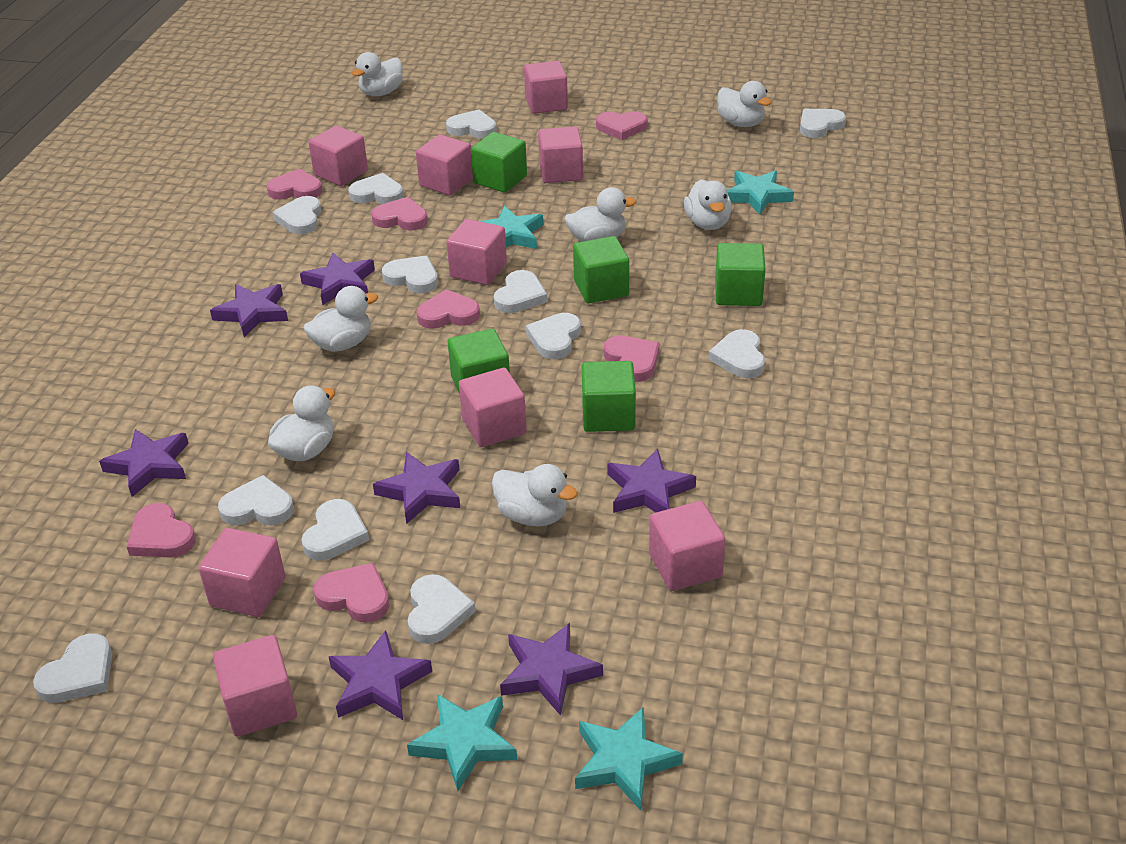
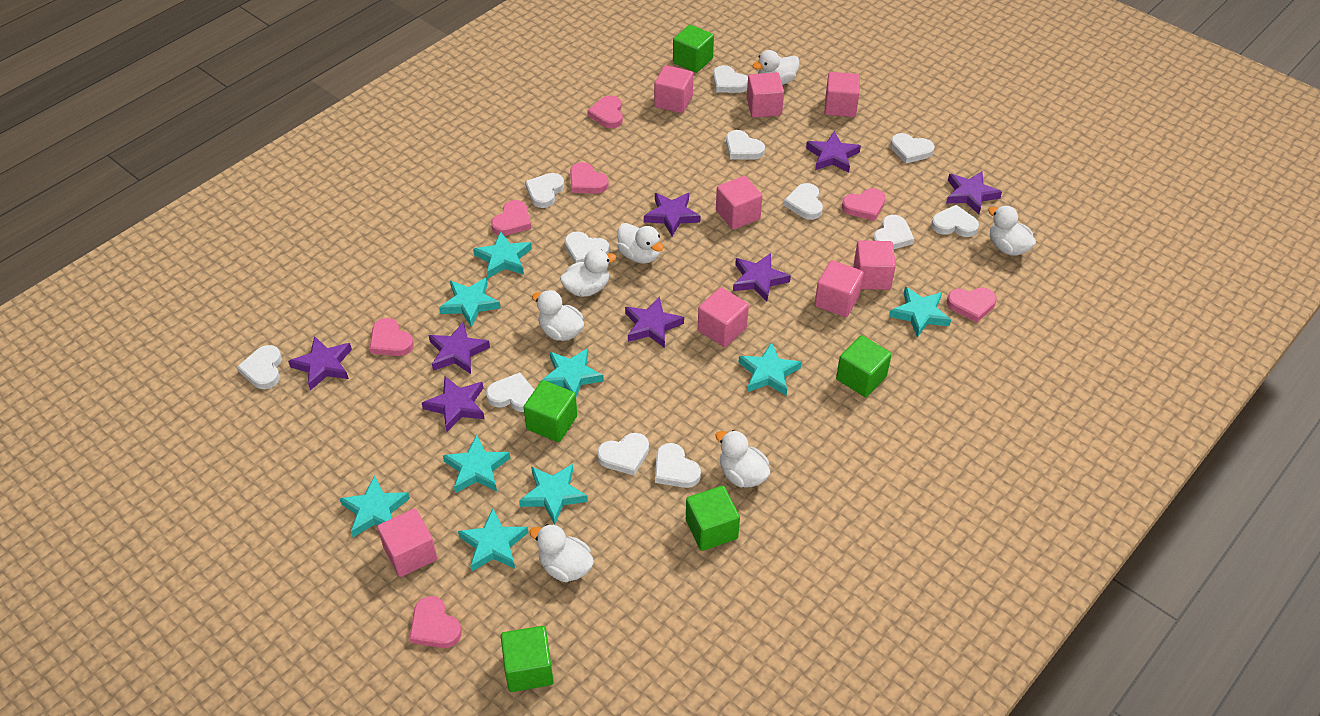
pink cube: [198,528,285,617] [213,635,297,737] [308,126,368,186] [416,135,473,196] [447,219,507,285] [459,368,527,447] [524,61,568,114] [538,126,583,183] [649,501,726,591] = 9 -> [377,509,437,577] [654,65,693,113] [698,287,749,347] [716,176,762,230] [747,72,784,118] [815,260,864,317] [825,72,860,117] [854,240,896,290] = 8
purple star: [99,429,189,497] [210,284,288,337] [300,253,375,305] [329,630,432,720] [373,452,460,524] [500,623,603,716] [607,449,696,513] = 7 -> [288,336,352,390] [422,376,485,432] [429,321,490,374] [625,296,684,348] [644,193,701,236] [733,253,791,302] [806,131,861,173] [946,171,1002,215] = 8
turquoise star: [407,694,517,791] [480,206,543,249] [575,707,683,810] [727,170,794,215] = 4 -> [340,475,410,537] [439,277,501,327] [443,435,510,493] [458,509,528,571] [473,231,532,278] [519,464,588,525] [540,348,604,397] [738,342,801,396] [889,287,951,338] = 9

